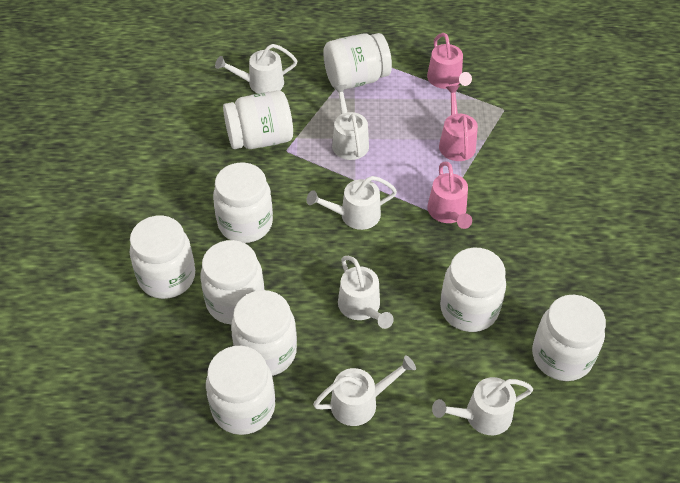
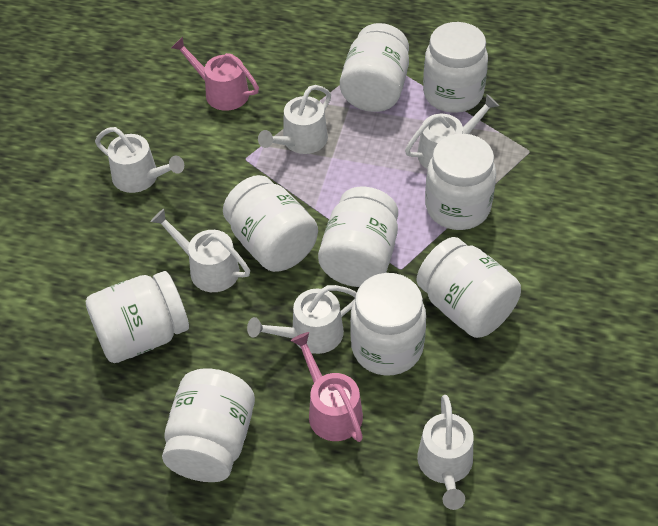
pink watering can: [427,33,472,89] [427,161,472,229] [439,86,478,161] = 3 -> [171,37,259,111] [291,332,363,442] = 2

